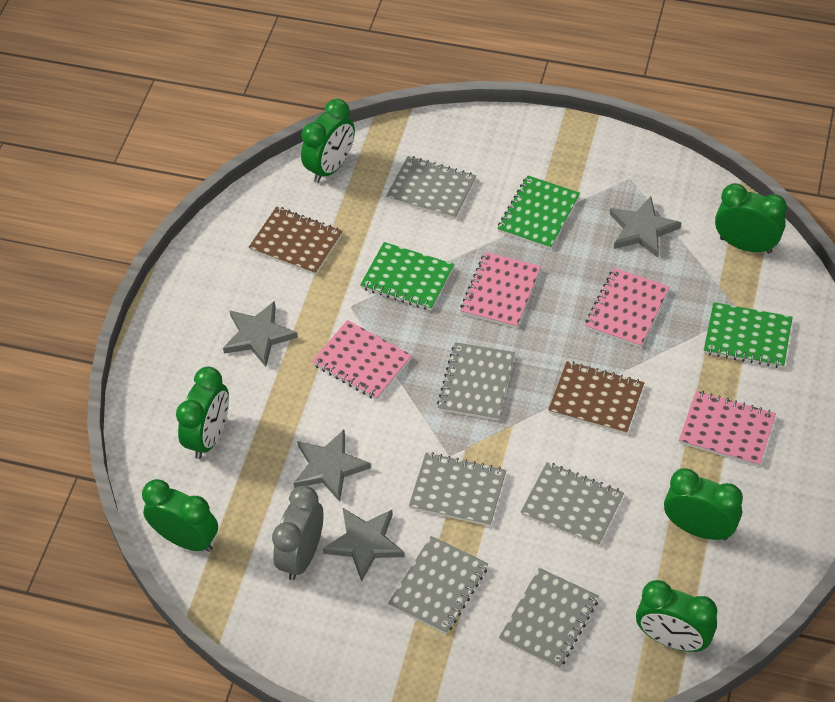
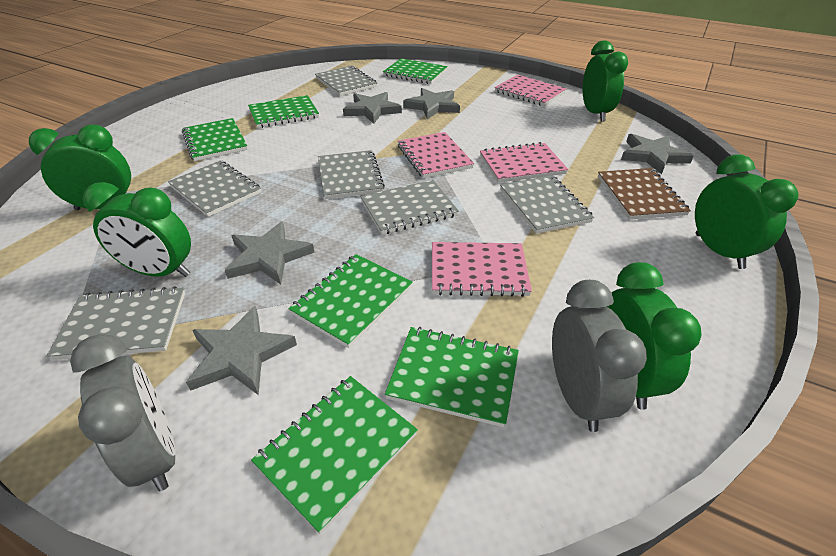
brown notebook: [249,207,343,275] [548,361,644,434] = 2 -> [598,168,691,220] = 1
green clock: [142,479,218,552] [176,367,229,459] [301,99,355,183] [636,580,717,652] [664,468,743,540] [715,183,787,254] = 6 -> [29,124,131,210] [83,182,191,277] [583,40,628,122] [606,262,701,410] [695,154,798,269] = 5
green notebook: [360,242,454,310] [497,176,580,249] [704,302,793,368] = 3 -> [182,118,248,161] [248,95,319,128] [251,376,418,534] [289,254,413,348] [383,58,448,84] [385,327,519,427] = 6
grey clock: [272,485,323,580] = 1 -> [70,334,176,491] [552,280,647,432] = 2
grey star: [223,301,298,367] [293,430,371,502] [323,507,405,582] [610,196,681,258] = 4 -> [186,306,297,395] [225,221,315,285] [343,92,402,124] [403,88,460,119] [621,134,694,174] = 5

